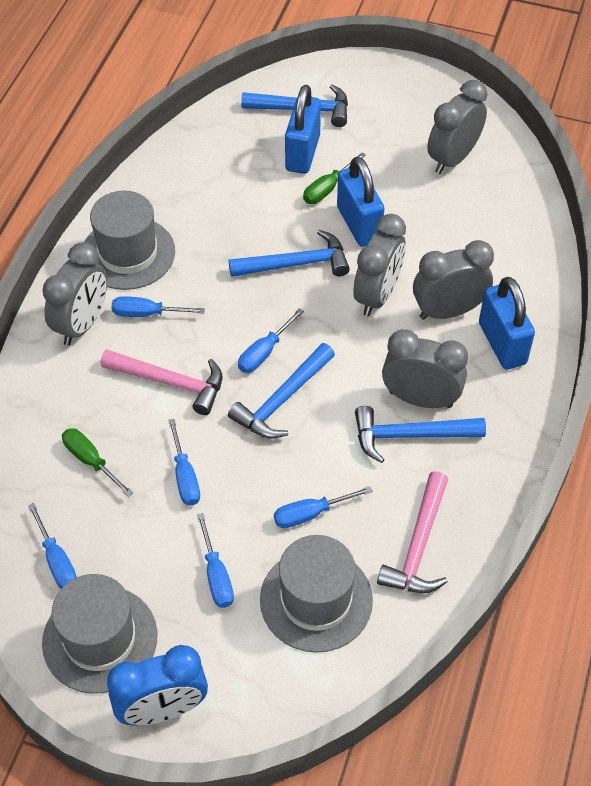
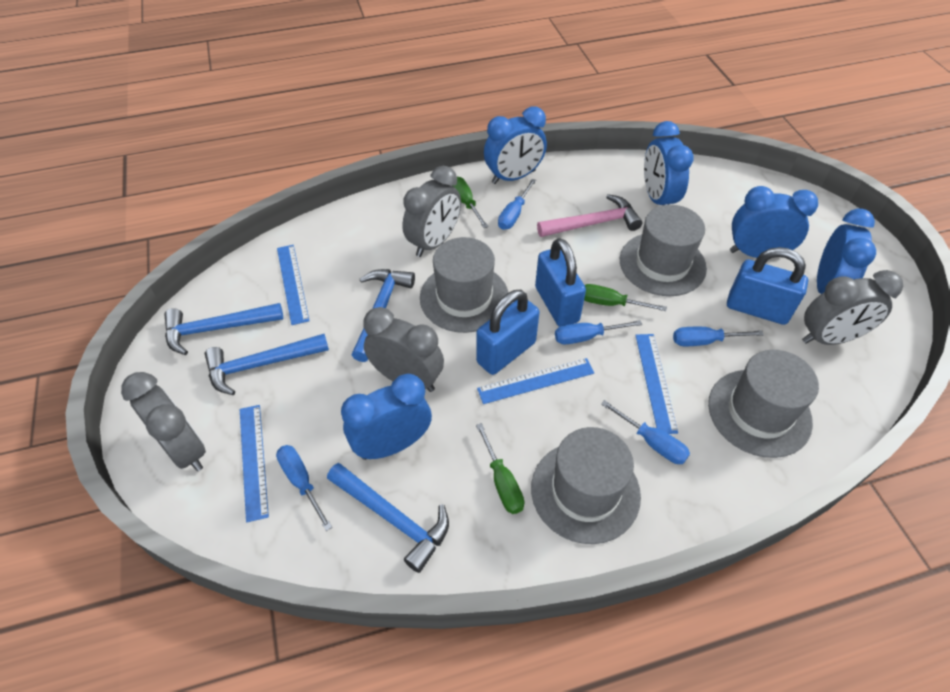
blue clock: [107,645,208,726] = 1 -> [341,374,432,460] [484,106,547,184] [644,121,694,205] [730,186,818,258] [817,209,876,294] = 5
blue ruler: none = 0 -> [240,405,269,522] [277,245,310,325] [477,358,594,404] [635,334,678,434] = 4
blue screwdriver: [28,503,77,589] [112,296,205,317] [168,419,200,506] [197,513,234,608] [238,308,304,373] [274,486,372,528] = 6 -> [276,445,332,531] [498,179,536,230] [555,320,642,344] [601,400,690,464] [673,327,764,346] = 5
green screwdriver: [62,428,133,497] [303,152,366,204] = 2 -> [451,177,488,228] [476,423,524,514] [584,284,667,311] = 3
grey clock: [42,242,107,345] [354,214,406,316] [382,329,468,408] [413,240,494,320] [427,80,487,174] = 5 -> [121,372,206,471] [363,307,444,392] [402,166,461,257] [802,270,903,345] = 4
grey hat: [42,574,157,694] [85,191,175,290] [260,535,373,653] = 3 -> [420,237,508,333] [531,427,641,544] [620,205,707,296] [708,350,819,458] = 4
pink hammer: [100,349,222,415] [377,471,448,593] = 2 -> [537,194,642,237] = 1

